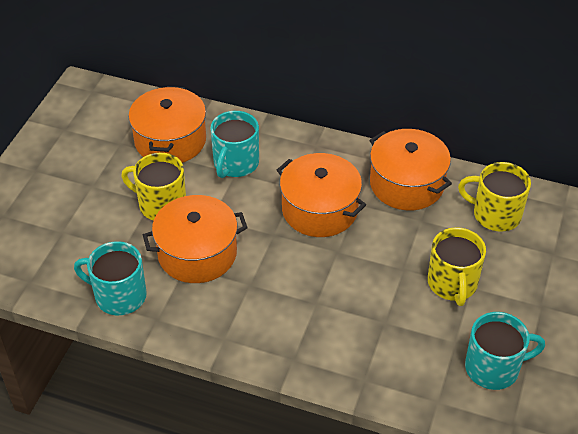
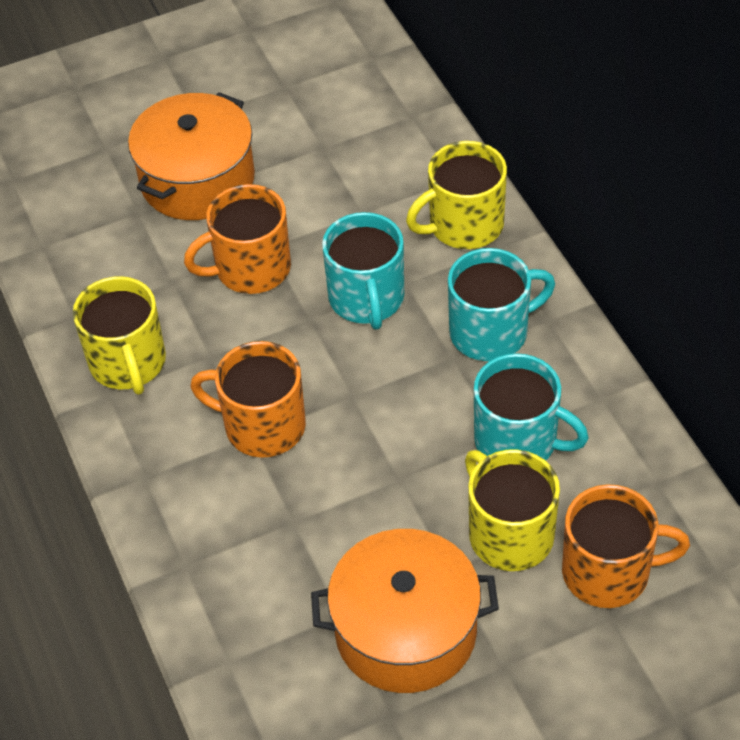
orange mug: none = 0 -> [184,184,291,294] [190,341,306,458] [562,484,690,608] = 3
orange pot: [128,86,206,163] [143,195,248,283] [277,153,366,237] [369,129,452,210] = 4 -> [128,92,255,220] [311,529,499,693] = 2

